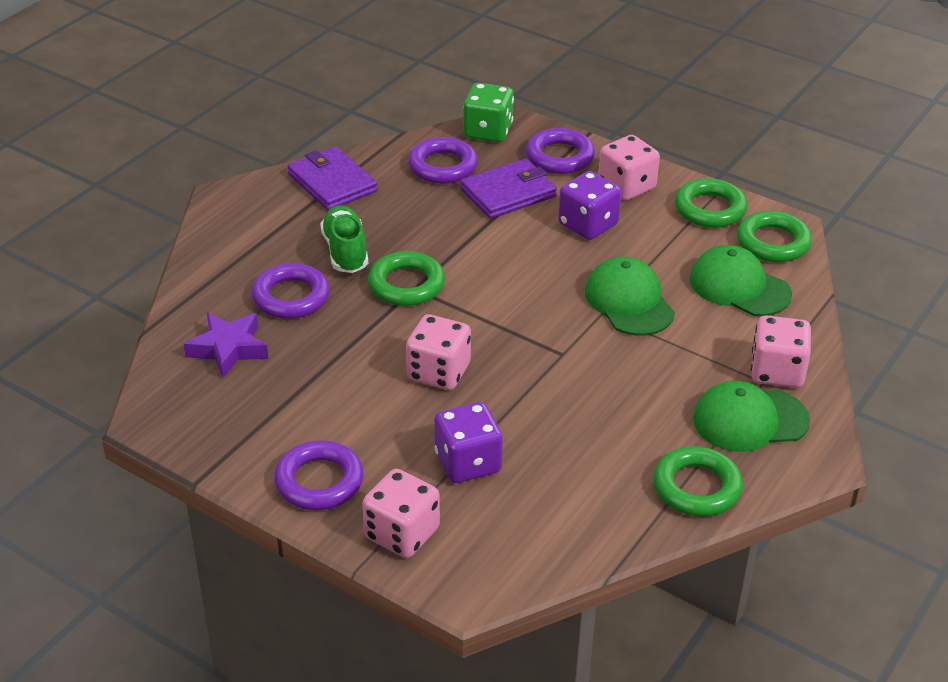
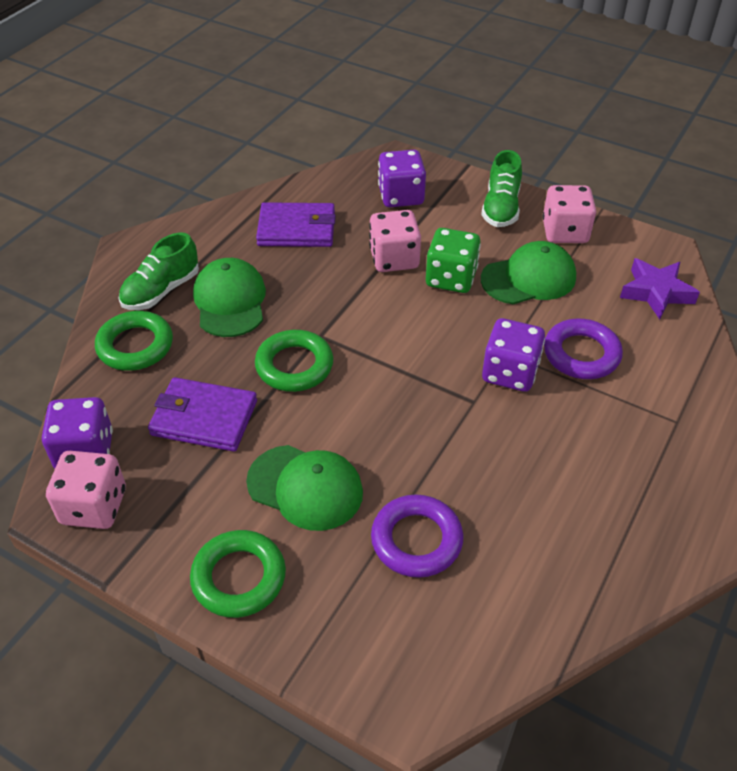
green ring: [368,251,445,306] [653,446,743,516] [675,178,748,228] [737,211,812,262] = 4 -> [95,311,173,371] [190,530,286,618] [255,330,334,392] = 3
green shoe: [320,206,368,273] = 1 -> [119,233,199,310] [481,150,522,227] = 2
pink dice: [362,469,440,558] [406,314,471,390] [598,135,660,201] [751,315,811,388] = 4 -> [46,451,126,529] [369,210,421,272] [542,185,596,243] = 3
purple dice: [434,402,503,483] [558,171,621,240] = 2 -> [42,397,113,468] [378,150,426,207] [482,318,545,392] = 3
purple ring: [251,263,330,319] [274,440,364,510] [408,137,478,184] [526,128,595,174] = 4 -> [371,494,463,578] [544,319,623,379] = 2

